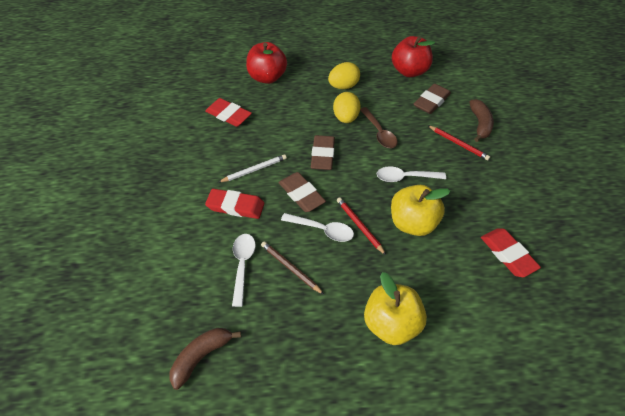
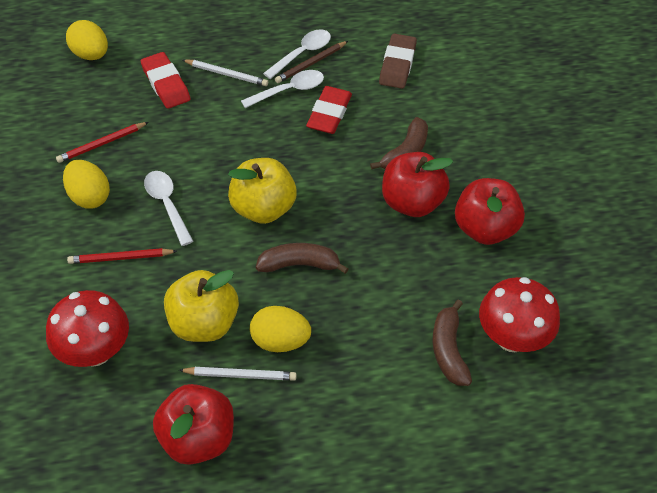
brown banana: [169,328,241,390] [469,99,494,142] = 2 -> [256,243,349,274] [370,117,428,169] [433,299,472,386] = 3
brown eraser: [278,172,326,212] [311,135,335,170] [414,84,451,114] = 3 -> [379,33,417,89] = 1
brown spoon: [360,107,398,148] = 1 -> none = 0
red apple: [246,42,287,84] [392,36,435,77] = 2 -> [153,384,234,465] [382,152,453,217] [455,178,525,245] = 3
red eraser: [205,98,252,127] [205,189,265,219] [481,228,541,277] = 3 -> [141,52,191,109] [306,86,352,134] = 2
red mushroom: none = 0 -> [46,290,129,367] [479,277,560,352] = 2
white pencil: [218,154,287,183] = 1 -> [179,367,297,381] [183,59,268,86] = 2
yellow egg: [328,62,360,89] [333,92,360,123] = 2 -> [63,160,110,208] [66,20,108,60] [250,306,311,352] = 3

